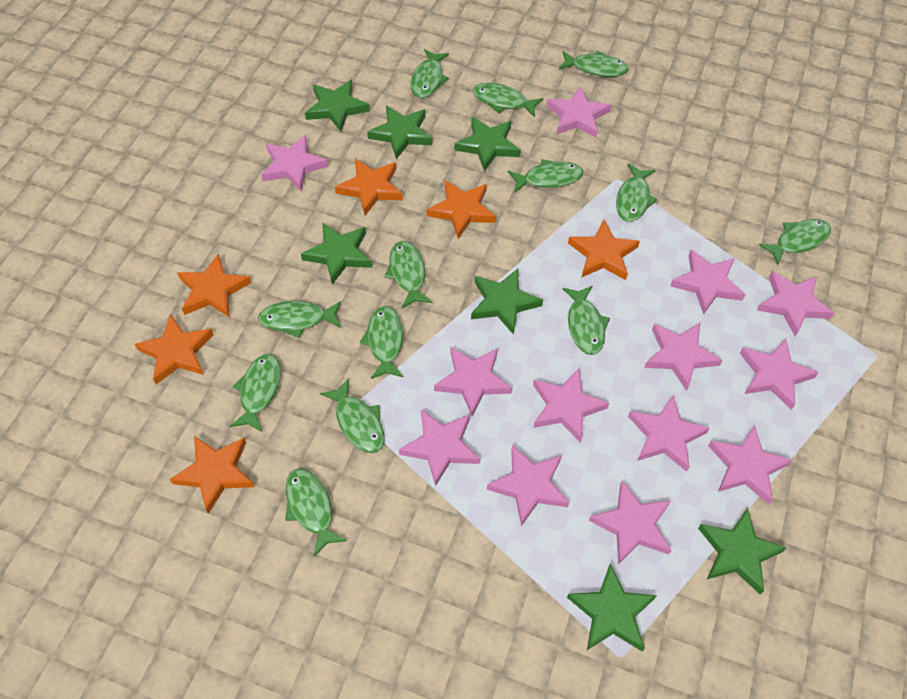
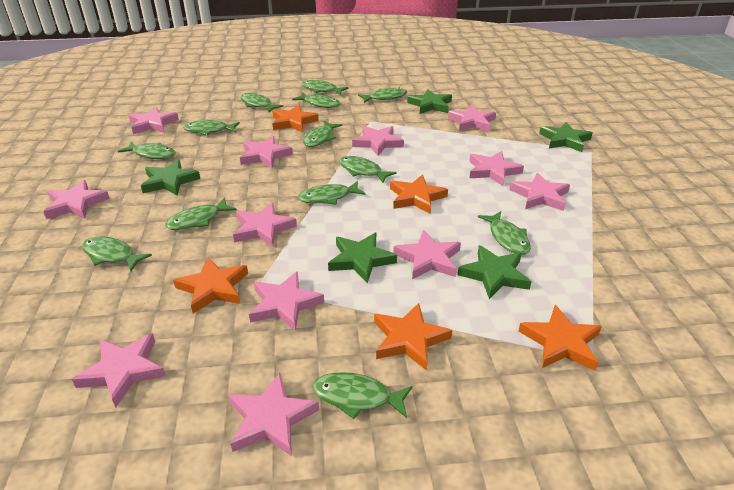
green star: [301,222,372,285] [305,80,370,132] [367,106,432,159] [454,117,520,172] [471,269,543,335] [567,563,657,652] [698,508,786,595] = 7 -> [141,159,200,195] [328,233,397,283] [407,89,452,114] [458,245,532,299] [539,122,593,152] = 5
orange star: [135,314,214,385] [170,436,254,514] [177,254,251,318] [335,159,403,215] [427,180,496,239] [568,220,640,280] = 6 -> [173,257,248,314] [272,105,319,132] [374,303,452,371] [390,175,448,214] [518,305,602,371] = 5
pink star: [261,135,328,191] [399,409,480,486] [434,347,512,417] [487,445,569,526] [533,369,609,443] [546,86,611,138] [589,481,672,565] [628,395,709,472] [644,323,722,391] [670,250,746,315] [708,425,793,504] [740,338,819,410] [757,271,834,336] = 13 -> [43,180,110,219] [72,333,166,408] [128,107,179,134] [228,373,319,457] [233,203,297,247] [240,136,293,168] [249,271,324,331] [352,126,404,156] [393,230,461,280] [448,105,496,132] [469,151,524,186] [509,173,570,211] = 12

